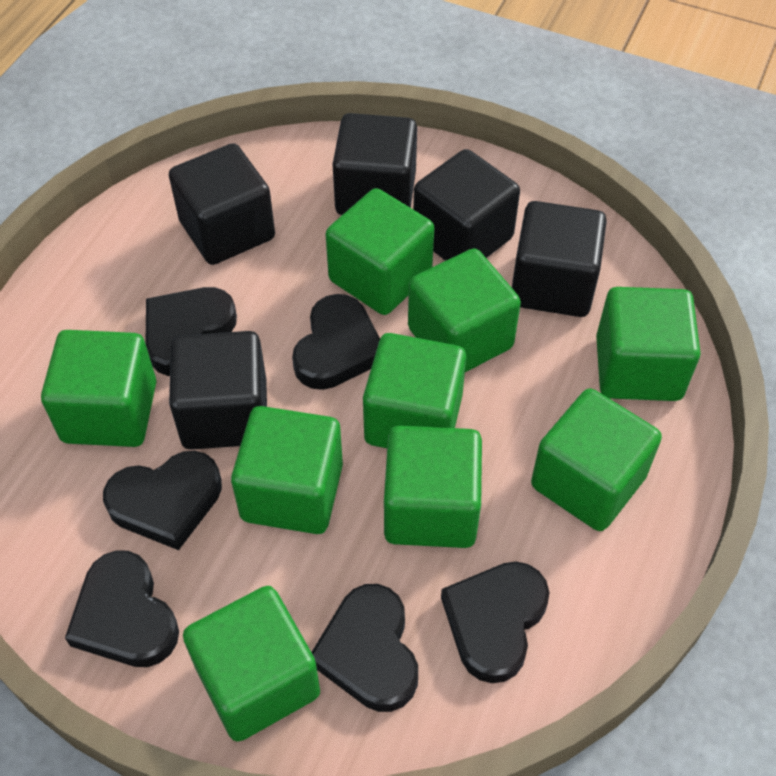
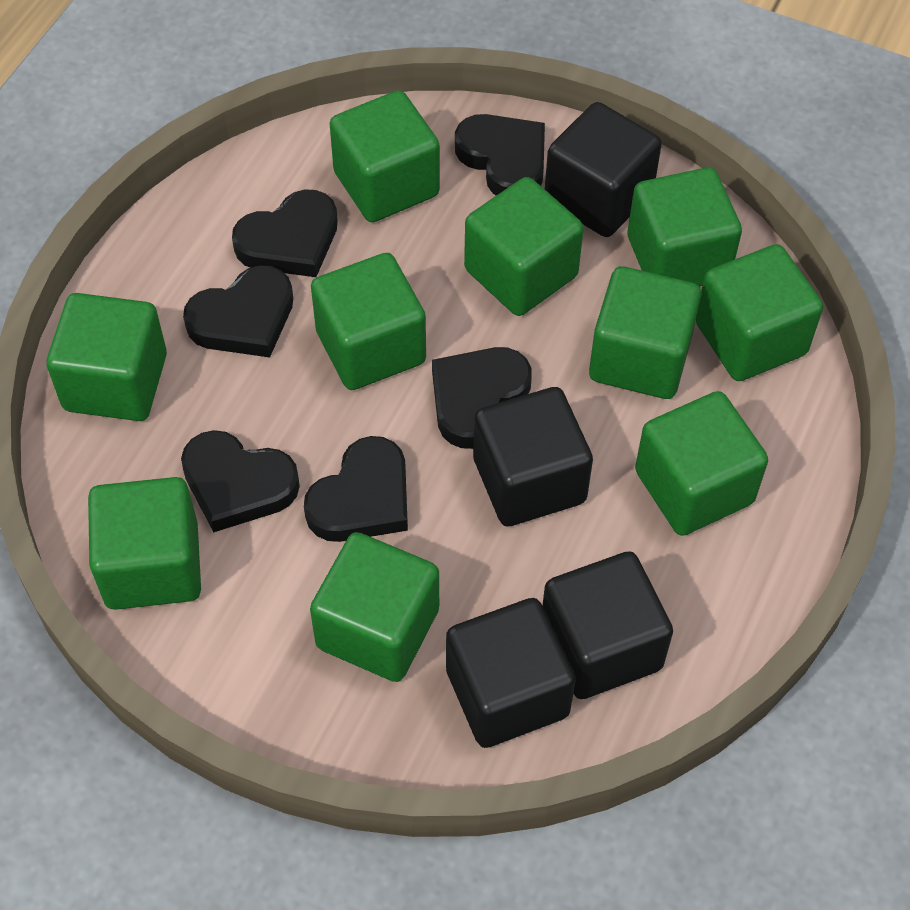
black cube: [169,143,275,265] [169,331,267,450] [333,113,417,215] [413,149,520,261] [512,201,607,317] = 5 -> [446,598,576,748] [473,387,593,527] [542,551,673,699] [545,102,662,237] = 4
green cube: [41,330,156,447] [183,586,320,742] [231,406,343,534] [326,188,434,315] [363,333,466,448] [384,425,482,548] [408,248,521,372] [531,388,662,531] [596,287,701,401] = 9 -> [47,293,167,421] [88,477,201,610] [310,532,439,682] [311,253,426,390] [330,90,440,222] [464,177,584,316] [589,266,701,399] [627,167,742,286] [635,391,768,536] [696,244,823,381] = 10

